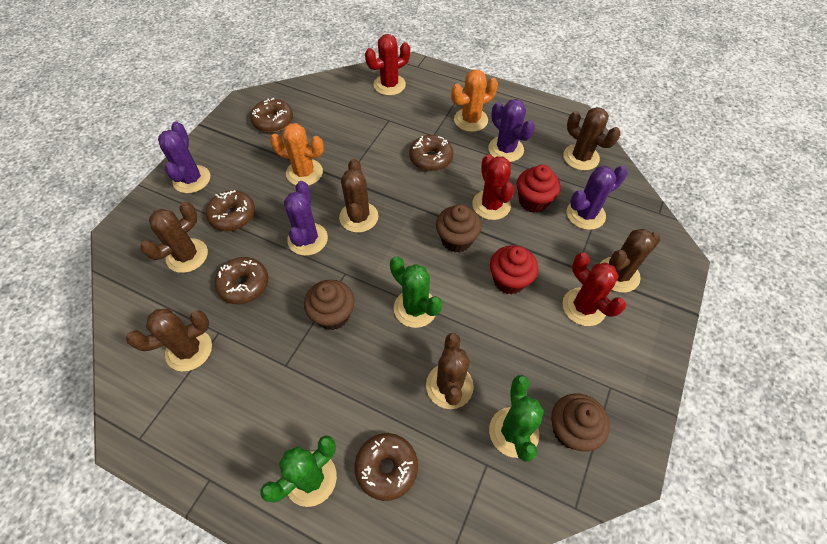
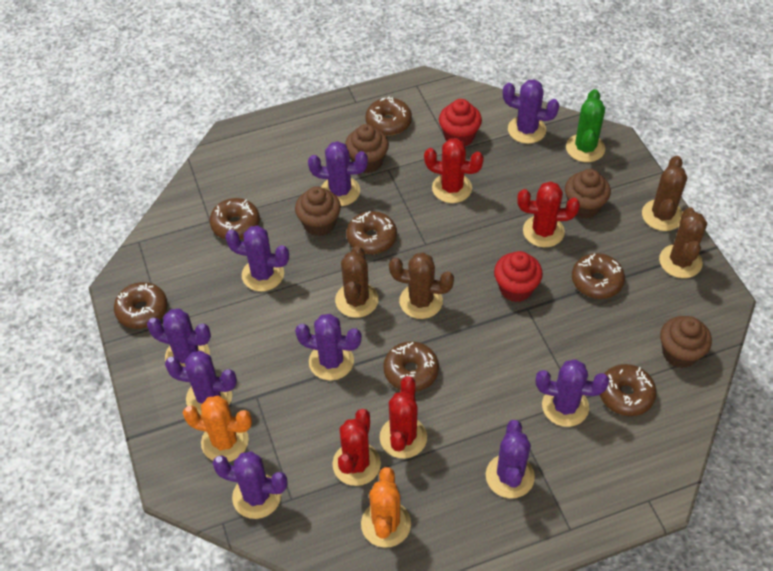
brown cactus: [126,308,212,371] [141,202,208,273] [339,159,378,233] [426,333,474,409] [563,107,620,171] [600,229,661,293] = 6 -> [335,246,379,318] [389,252,454,319] [642,156,687,231] [659,207,707,278] = 4
brown cupcake: [304,280,354,330] [436,204,482,253] [551,394,610,452] = 3 -> [295,186,341,236] [345,124,389,173] [565,169,611,219] [660,316,712,368] = 4
brown donut: [206,190,255,231] [215,257,268,304] [250,98,293,133] [354,433,418,501] [409,135,453,171] = 5 -> [114,282,168,329] [210,198,260,239] [346,211,397,254] [365,97,412,135] [383,341,439,392] [572,253,625,299] [600,364,656,416] = 7
green cactus: [261,435,337,507] [390,256,442,328] [489,375,544,462] = 3 -> [566,89,605,162] = 1
purple cactus: [158,121,210,193] [284,181,328,256] [488,99,535,162] [567,166,628,230] = 4 -> [147,309,211,367] [165,351,237,415] [212,451,288,519] [225,226,289,291] [295,314,362,381] [308,141,368,206] [486,420,535,498] [503,79,560,144] [536,359,609,427] = 9
red cactus: [365,34,410,96] [472,154,515,220] [562,252,626,326] = 3 -> [332,409,381,486] [380,376,427,459] [424,138,484,203] [517,181,580,247] = 4

